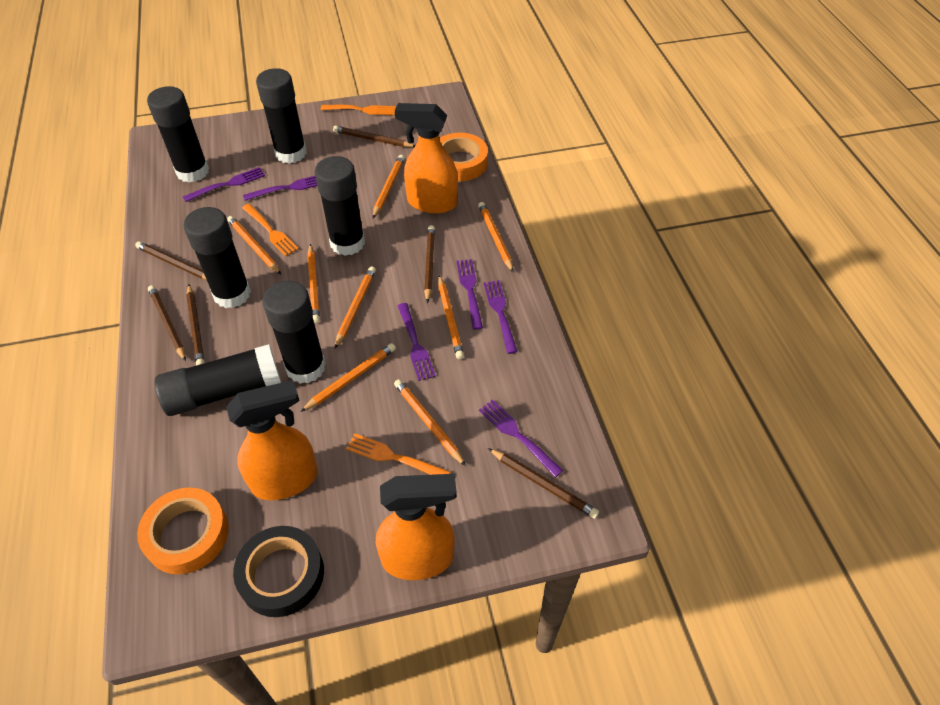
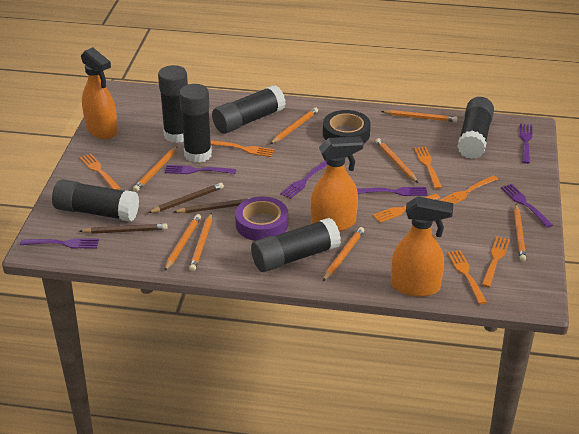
brown pencil: [135,241,206,280] [148,285,186,361] [186,285,205,366] [333,126,415,147] [424,225,435,303] [488,448,599,519] = 6 -> [79,223,168,234] [148,183,224,213] [174,198,250,213] = 3
orange fork: [242,204,299,256] [321,105,396,115] [346,433,451,475] = 3 -> [80,153,121,190] [210,140,275,157] [373,194,440,223] [414,147,442,189] [439,175,498,205] [447,250,487,304] [482,236,510,287] = 7
orange tape: [137,488,229,574] [439,133,488,181] = 2 -> none = 0
purple tape: none = 0 -> [235,197,288,241] = 1

